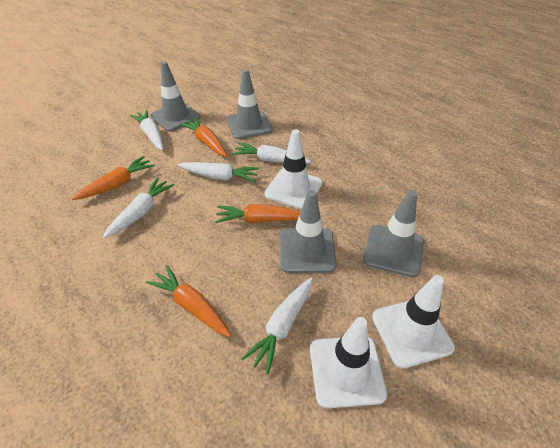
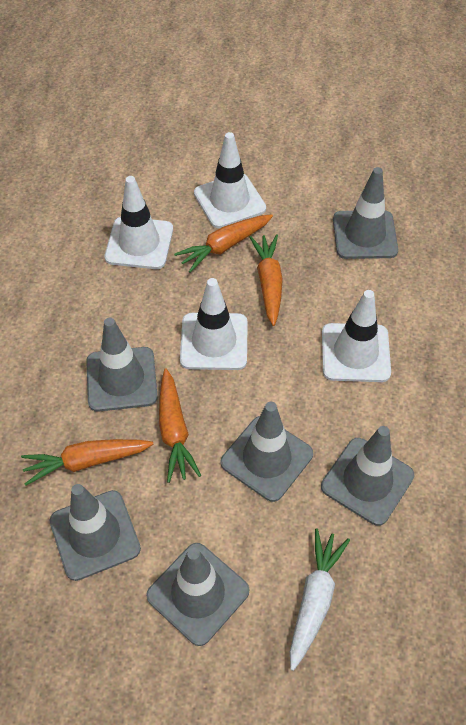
grey traffic cone: [151,61,201,132] [226,69,273,139] [280,190,337,273] [363,190,424,277] = 4 -> [50,484,141,581] [86,318,158,412] [146,543,249,646] [220,402,313,502] [321,426,414,526] [333,167,398,259] = 6
white carrot: [103,177,175,238] [130,110,163,150] [178,162,259,182] [232,142,311,164] [241,277,313,375] = 5 -> [290,529,350,671] = 1
white traffic cone: [264,129,322,210] [310,317,387,409] [372,275,455,369] = 3 -> [105,176,173,269] [180,278,248,370] [194,132,266,228] [322,290,391,382] = 4

